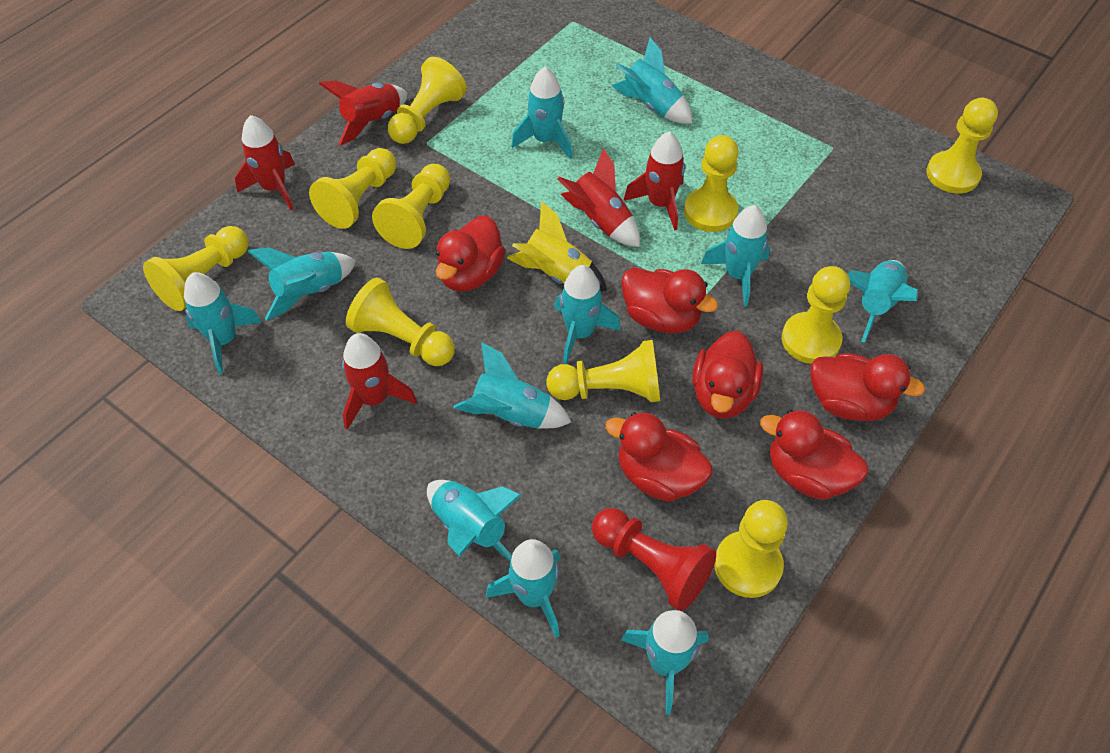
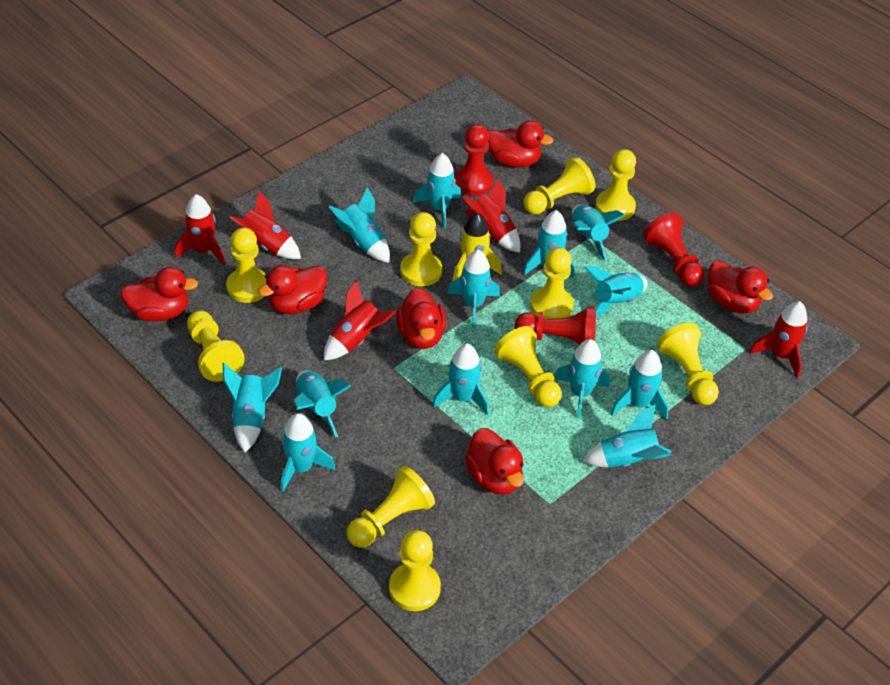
red pawn: [592,508,716,611] = 1 -> [454,124,494,196] [515,306,596,345] [643,213,705,287] = 3
turquoise rocket: [184,272,262,374] [247,247,356,321] [427,480,521,561] [453,342,571,428] [486,539,560,638] [511,67,572,159] [554,265,621,364] [611,38,692,124] [621,610,709,714] [701,205,770,307] [847,260,918,343] = 11 -> [223,363,282,452] [281,413,335,492] [294,370,351,437] [329,187,390,263] [413,153,461,228] [432,344,489,415] [447,250,500,328] [523,210,575,278] [554,339,610,419] [572,205,626,261] [582,404,671,468] [584,266,648,317] [611,350,668,420] = 13

